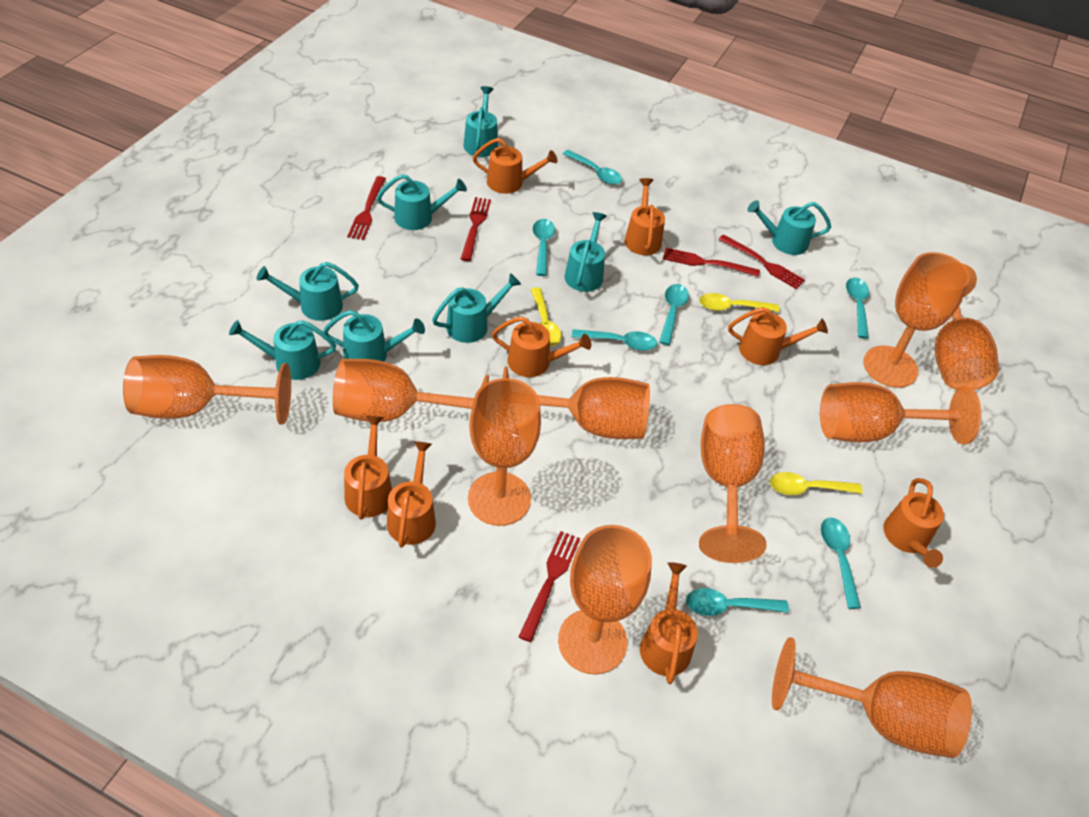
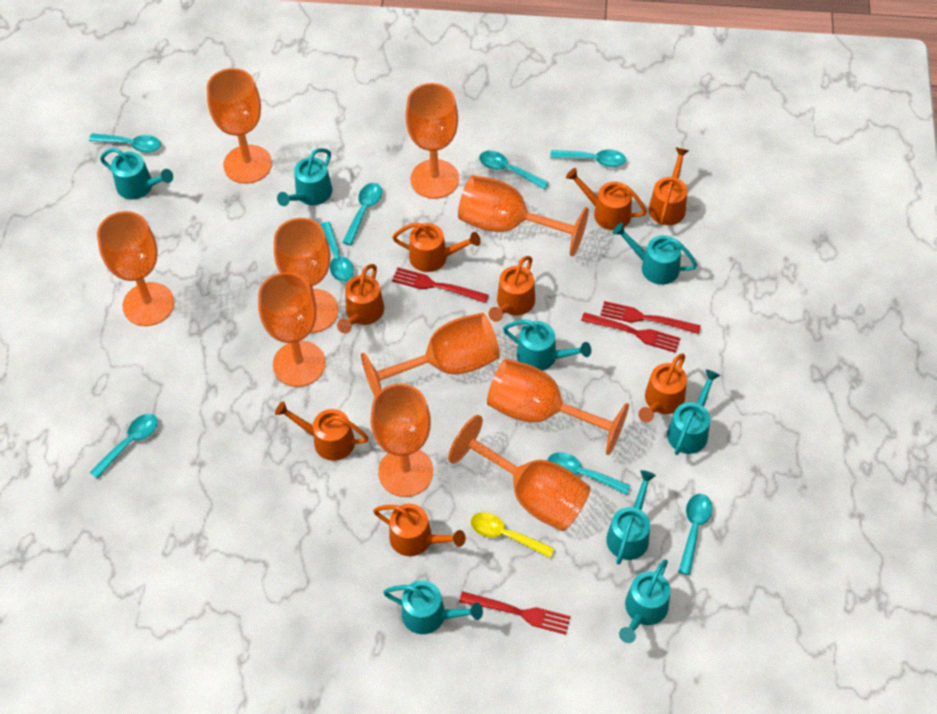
red fork: [347,176,386,240] [461,197,491,261] [519,531,580,642] [663,248,760,277] [718,235,805,289] = 5 -> [392,268,489,303] [459,591,571,635] [581,312,681,353] [600,301,701,334] = 4
turquoise spoon: [533,219,555,276] [563,150,622,185] [572,329,657,351] [659,284,689,345] [686,588,789,616] [821,518,861,609] [846,278,869,339] = 7 -> [89,133,161,153] [90,414,158,479] [320,222,354,282] [342,183,382,245] [479,151,549,189] [548,452,631,495] [550,150,626,167] [678,494,712,575] = 8
yellow spoon: [531,287,562,346] [699,293,780,312] [770,472,863,495] = 3 -> [471,512,555,558] = 1

